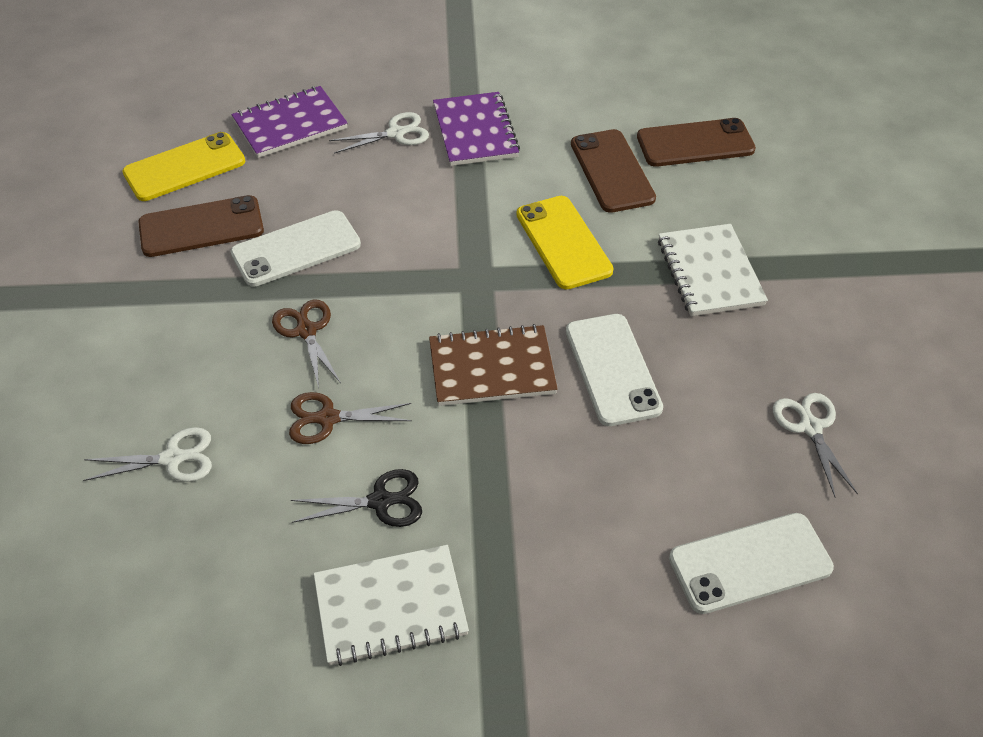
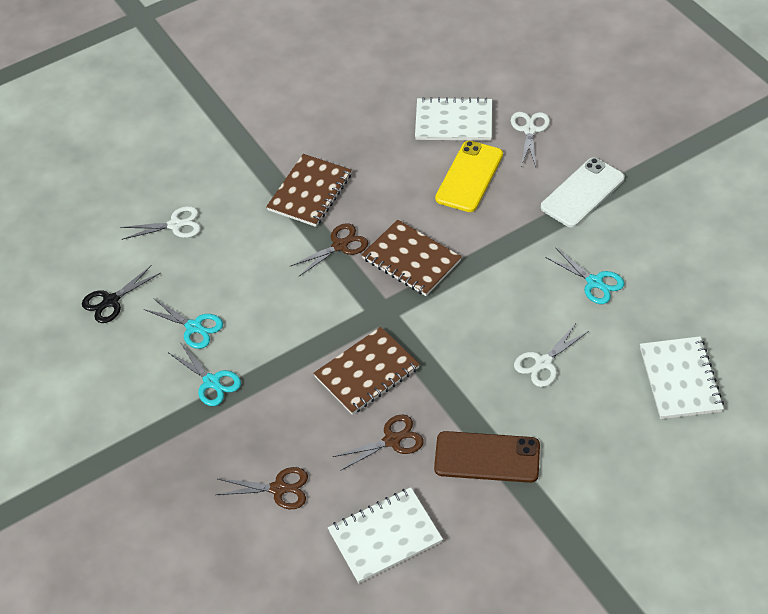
brown notebook: [429,324,558,406] = 1 -> [266,154,352,227] [313,327,420,415] [362,219,462,296] = 3
brown phone: [139,195,264,257] [571,129,656,213] [637,118,756,167] = 3 -> [434,431,540,483] = 1
brown scissors: [272,300,341,388] [289,392,412,444] = 2 -> [216,467,308,509] [291,223,368,276] [333,414,424,471] = 3
purple notebook: [232,86,348,158] [433,92,520,166] = 2 -> none = 0
turquoise scissors: none = 0 -> [143,298,223,349] [169,342,241,406] [545,247,624,304] = 3
white notebook: [314,545,469,666] [658,224,768,316] = 2 -> [328,487,443,583] [415,97,492,141] [640,336,724,419] = 3
white phone: [231,210,361,287] [566,314,663,426] [669,513,834,614] = 3 -> [541,157,625,228] = 1
yellow phone: [122,132,245,201] [516,196,613,289] = 2 -> [435,141,503,212] = 1

